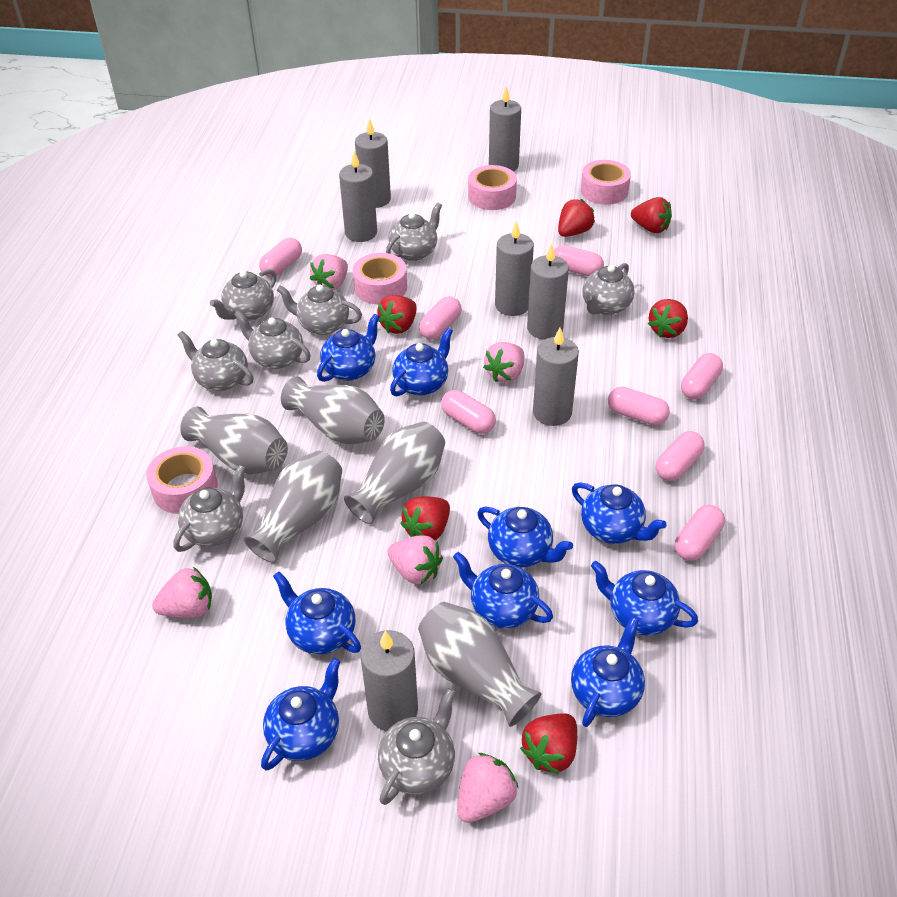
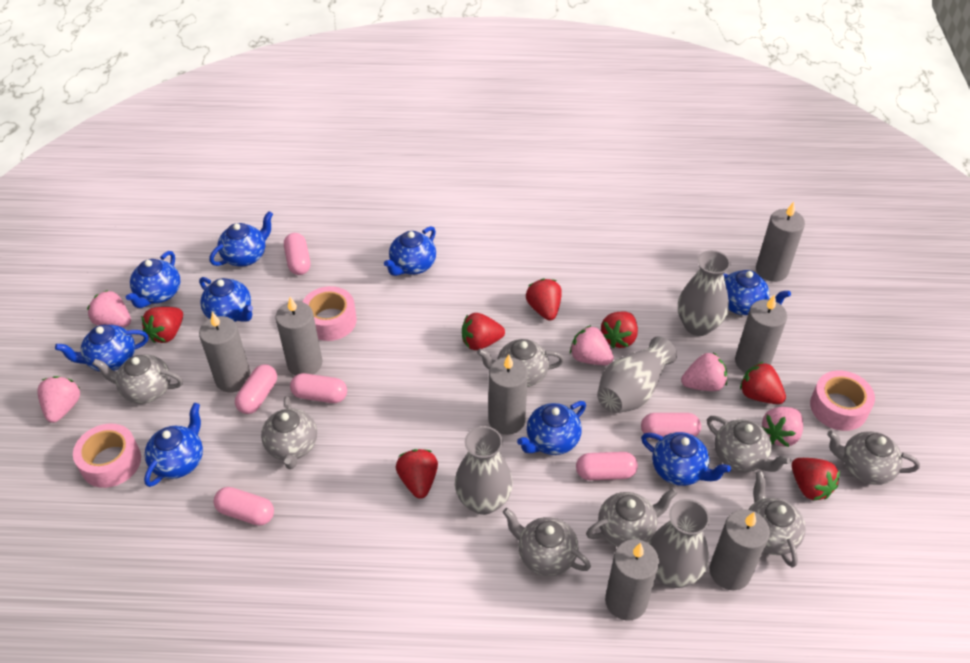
grey vase: [180,407,288,474] [244,451,342,563] [281,377,385,444] [344,422,445,524] [418,602,542,727] = 5 -> [455,426,513,515] [597,336,677,413] [649,499,710,588] [678,250,731,336] = 4
pink capsule: [259,238,302,277] [419,296,462,340] [441,390,496,434] [554,245,604,276] [608,387,670,425] [656,431,705,481] [675,505,725,561] [681,353,723,399] = 8 -> [213,487,274,526] [235,364,277,414] [284,233,310,275] [290,373,347,403] [576,452,638,480] [641,413,701,439] = 6
pink tape: [146,446,218,514] [353,253,407,304] [468,165,517,210] [581,160,631,205] = 4 -> [73,424,141,488] [303,286,357,341] [810,370,875,431] = 3
red strawberry: [377,295,417,334] [400,496,450,540] [520,713,577,774] [558,199,595,237] [631,197,672,233] [648,299,688,338] = 6 -> [141,307,183,343] [396,449,438,499] [462,313,505,350] [526,279,562,321] [601,311,638,348] [740,362,786,404] [792,458,840,500] = 7

